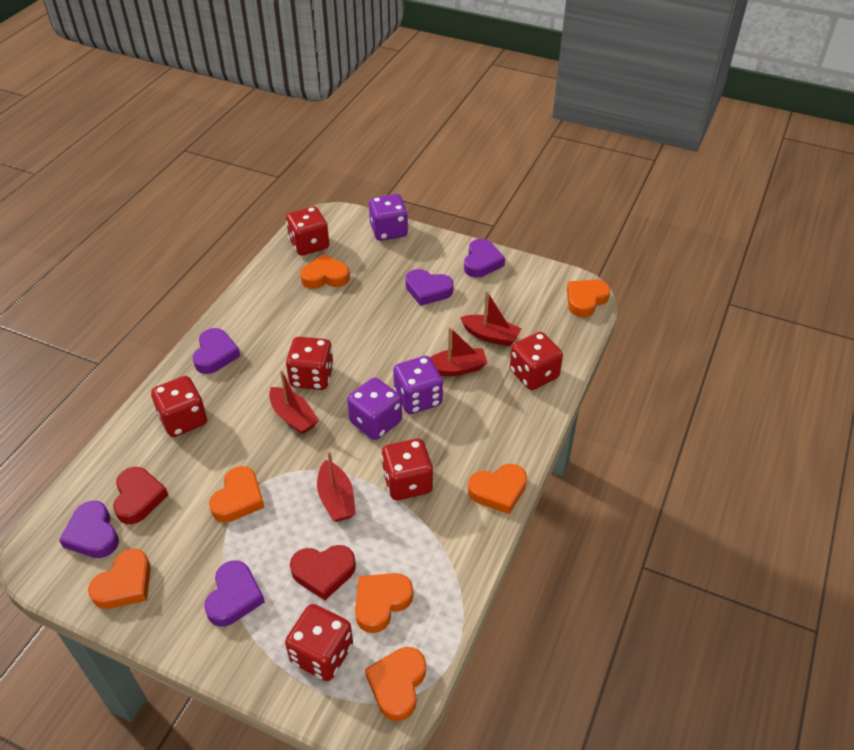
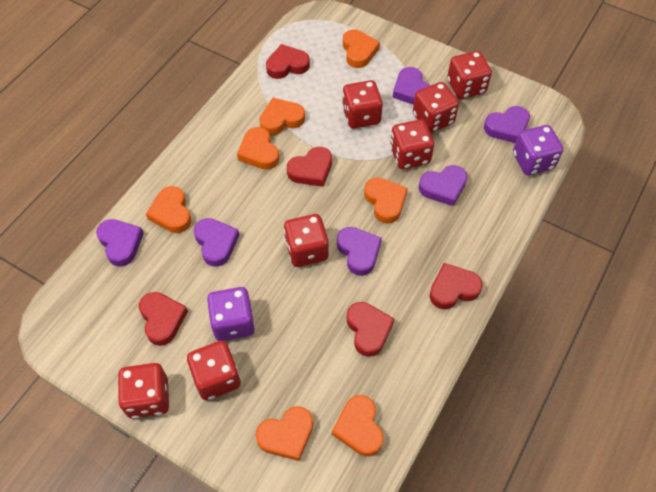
purple dice: [347,378,402,440] [369,194,408,241] [393,356,443,414] = 3 -> [207,287,255,341] [513,125,563,175] = 2
purple heart: [59,501,119,558] [193,328,240,374] [204,560,265,627] [405,269,454,306] [464,239,505,278] = 5 -> [96,219,144,267] [194,218,239,267] [337,227,382,276] [393,67,430,105] [419,165,467,206] [484,106,530,143] = 6
red boat: [269,370,319,435] [317,451,356,522] [430,327,488,376] [460,291,522,346] = 4 -> none = 0
red dice: [151,376,207,437] [285,604,353,681] [286,206,329,256] [286,337,334,390] [381,439,433,500] [510,332,563,390] = 6 -> [118,363,169,419] [187,341,241,400] [284,214,329,267] [342,80,383,129] [390,120,434,169] [413,82,459,133] [447,51,492,99] = 7
red heart: [113,467,168,524] [290,545,356,600] = 2 -> [139,292,188,346] [266,44,310,79] [287,147,332,187] [347,302,394,357] [430,263,483,309] = 5

